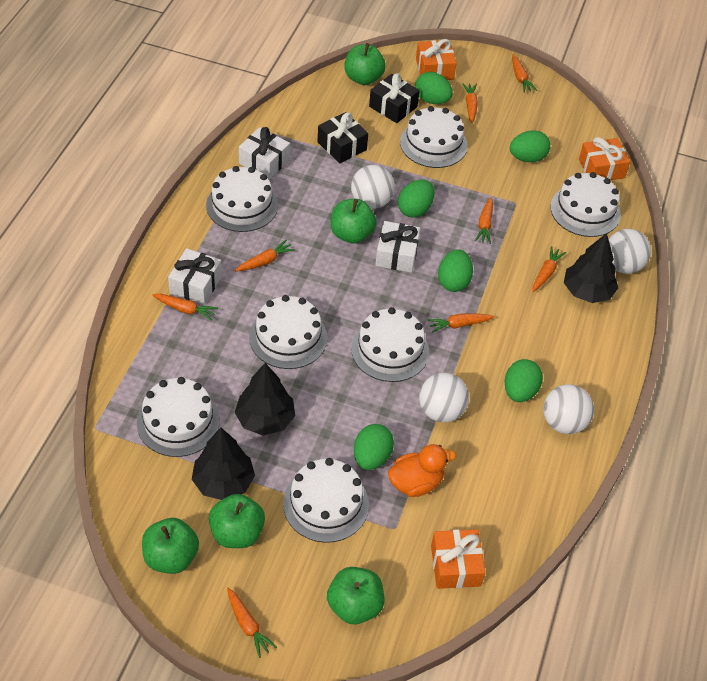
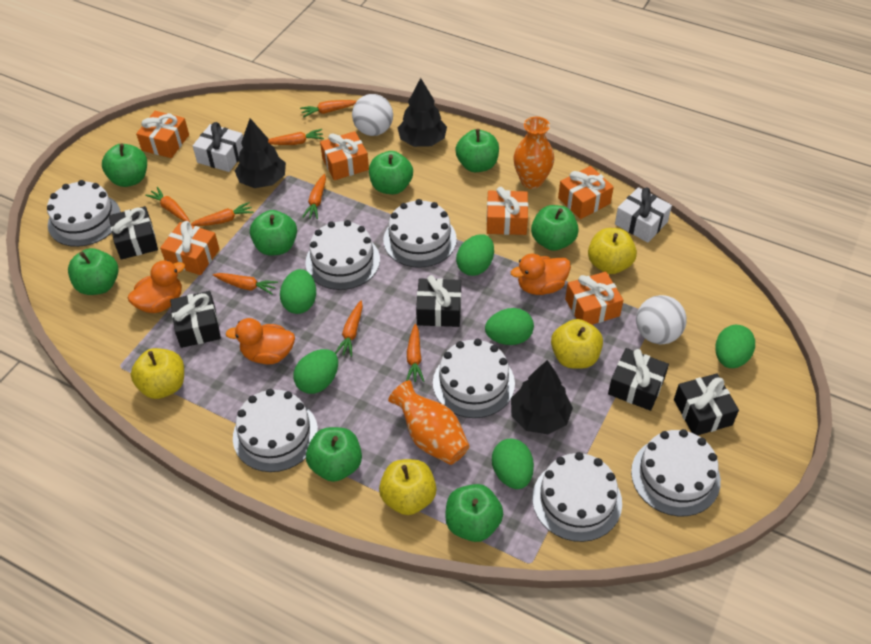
black gift: [318,112,368,163] [369,73,420,123] = 2 -> [109,206,158,260] [170,291,221,348] [416,275,461,327] [608,348,669,411] [674,373,739,435] = 5
green apple: [142,518,199,574] [209,494,265,548] [327,567,384,624] [331,199,376,243] [344,43,386,85] = 5 -> [68,248,118,295] [102,144,147,187] [250,210,297,256] [306,427,362,482] [369,151,413,194] [445,484,503,542] [455,129,499,172] [531,205,579,251] = 8
orange duck: [388,444,456,497] = 1 -> [128,260,185,313] [226,318,295,364] [511,254,571,295] = 3
orange gift: [416,39,457,80] [431,529,485,589] [579,137,630,180] = 3 -> [136,111,189,158] [160,221,219,275] [320,131,369,180] [486,187,528,235] [558,166,614,219] [565,272,624,325] = 6
orange vase: none = 0 -> [388,380,470,465] [513,117,554,189] = 2
white ball: [351,165,395,209] [419,373,469,422] [543,384,594,434] [608,229,651,274] = 4 -> [352,94,393,136] [636,295,687,345] = 2
white gift: [168,248,222,305] [239,127,290,179] [375,221,421,273] = 3 -> [193,122,243,172] [615,187,672,243] = 2
yellow apple: none = 0 -> [131,348,184,399] [379,459,437,515] [551,319,603,369] [588,228,637,274] = 4

